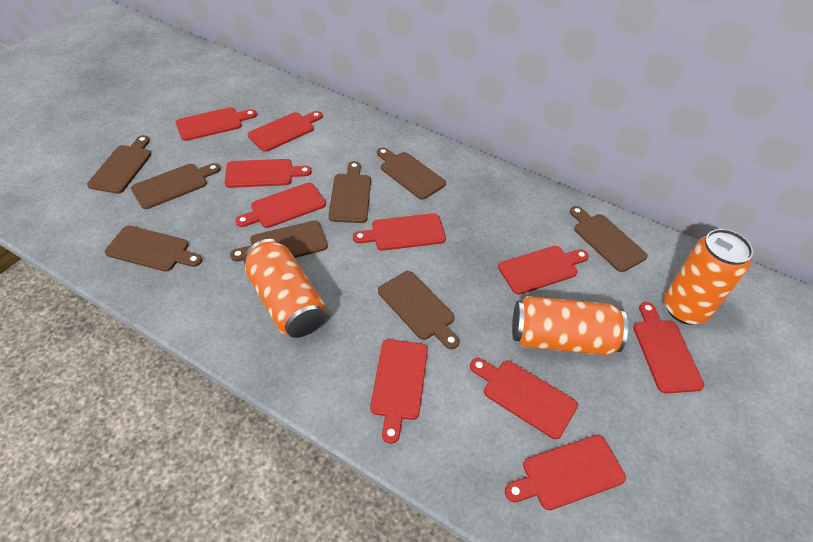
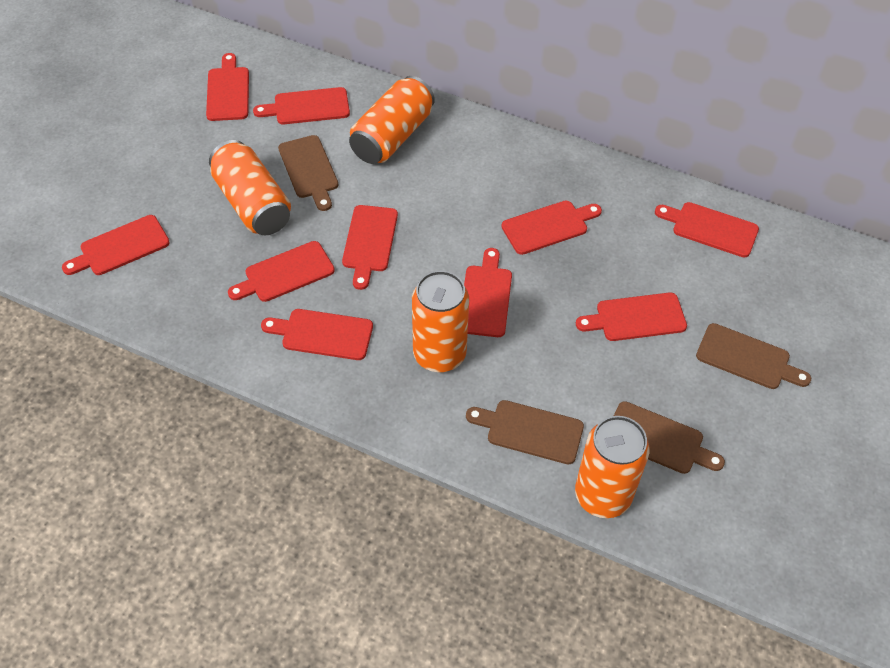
brown cutting board: [87,135,151,194] [105,226,202,272] [131,163,220,209] [230,221,328,262] [328,161,371,223] [377,147,446,200] [378,271,460,349] [570,206,648,272] = 8 -> [278,135,338,211] [466,400,584,464] [614,401,725,474] [696,323,811,389] = 4
orange can: [244,239,325,338] [512,296,628,355] [664,229,753,325] = 3 -> [209,140,291,235] [349,76,435,164] [412,271,469,372] [575,416,649,518] = 4

